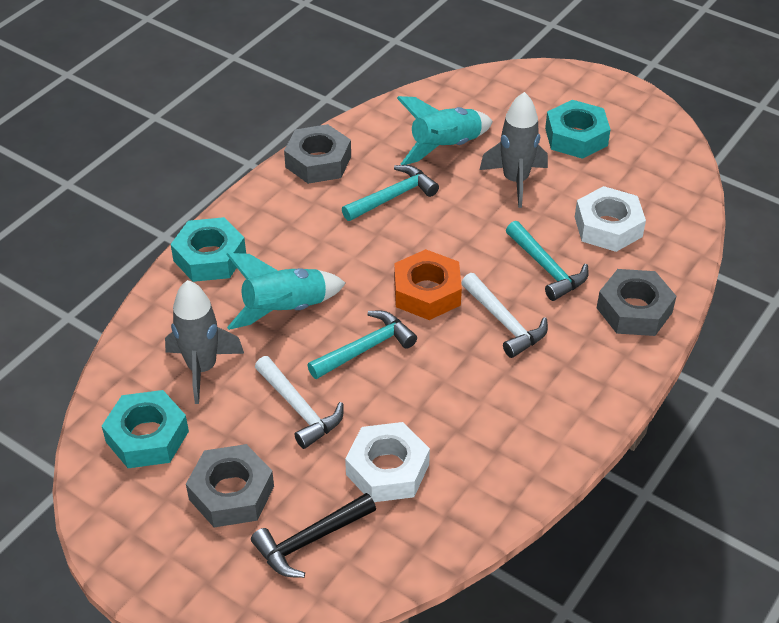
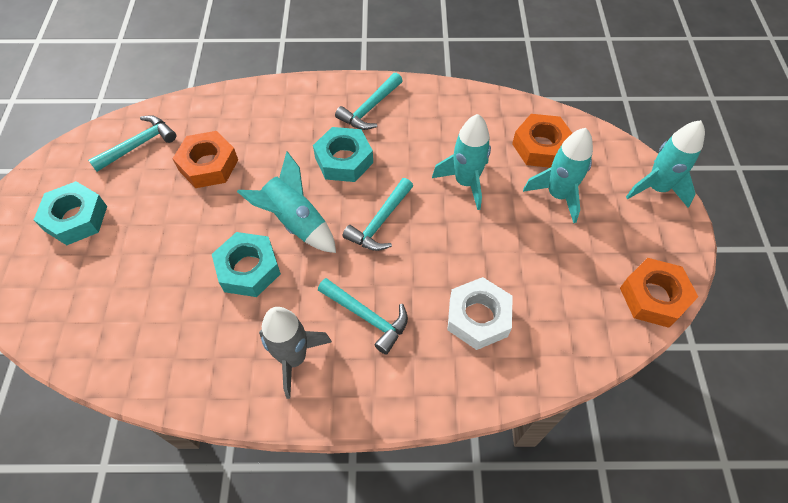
black hammer: [251,493,376,578] = 1 -> none = 0
grey nut: [186,444,274,527] [284,124,351,184] [597,269,676,336] = 3 -> none = 0
grey rocket: [165,280,244,404] [480,92,548,208] = 2 -> [259,307,332,399] = 1
orange nut: [394,249,462,320] = 1 -> [172,131,238,188] [512,114,572,168] [620,258,698,328] = 3
turquoise hammer: [307,311,417,379] [342,165,439,221] [506,221,589,301] = 3 -> [88,115,176,172] [318,278,408,355] [335,73,403,130] [343,178,413,251] = 4
turquoise rocket: [226,253,346,330] [397,96,493,165] = 2 -> [237,151,336,253] [432,114,491,210] [523,128,593,223] [626,120,705,208] = 4
white hammer: [255,356,344,449] [461,273,548,358] = 2 -> none = 0
white nut: [345,422,430,502] [575,186,646,252] = 2 -> [447,277,513,350] = 1

